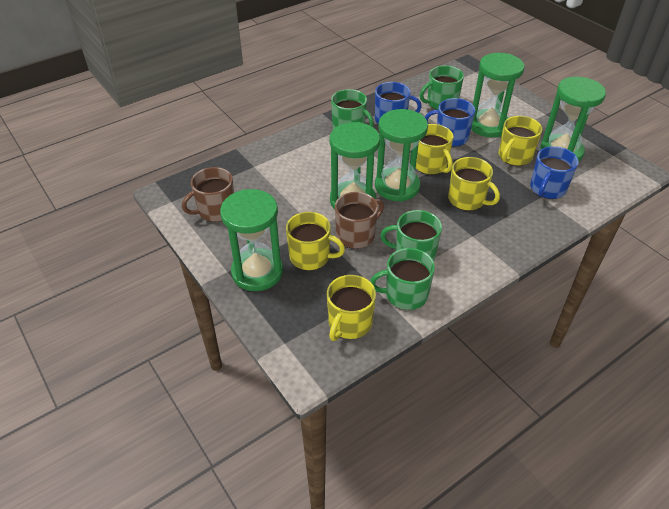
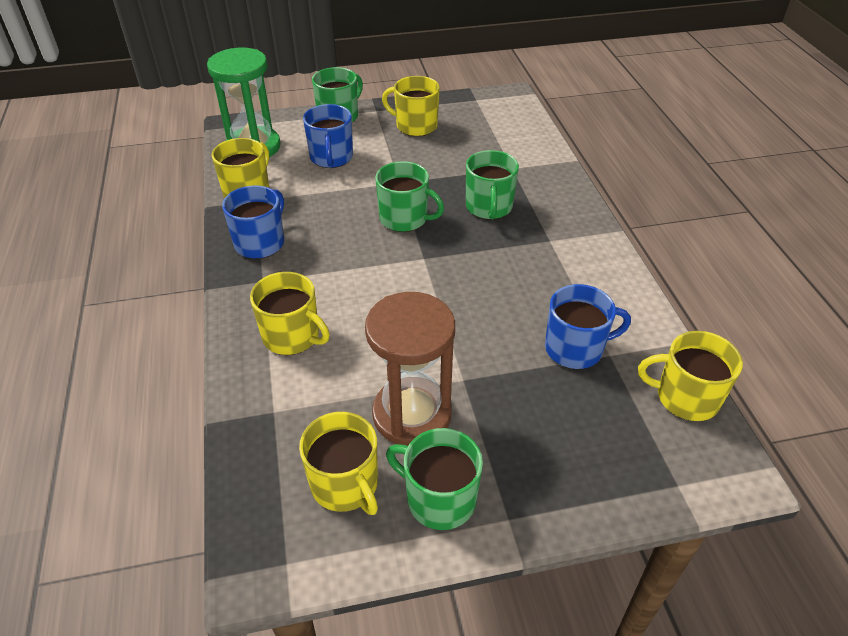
brown hourglass: none = 0 -> [365,292,455,446] = 1
brown mug: [182,167,234,222] [335,192,384,249] = 2 -> none = 0
green hourglass: [220,189,283,291] [329,122,380,209] [375,109,428,202] [471,53,524,137] [540,77,606,162] = 5 -> [207,48,281,157] = 1

